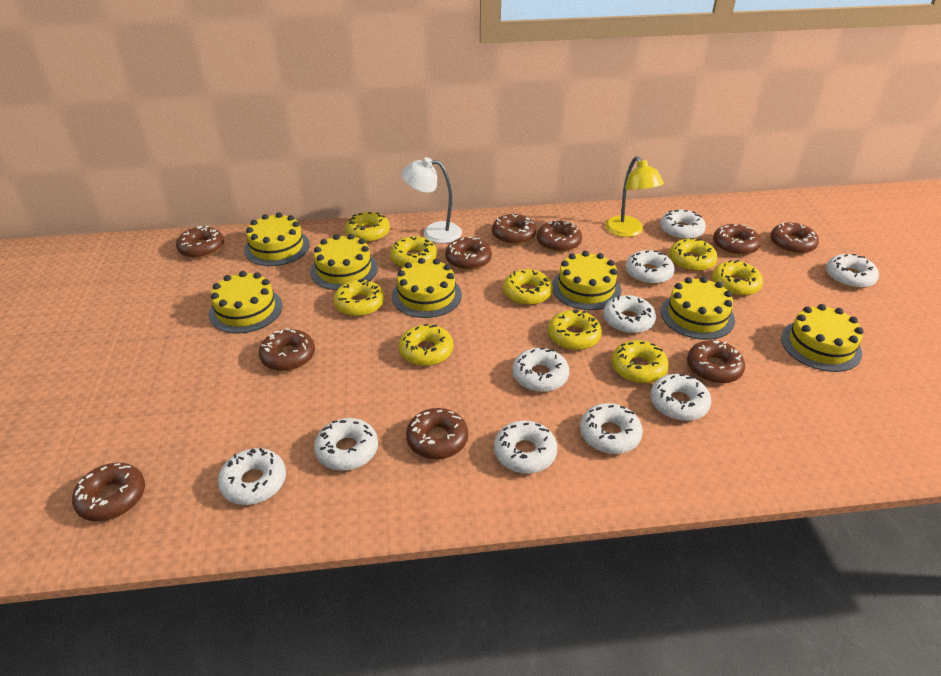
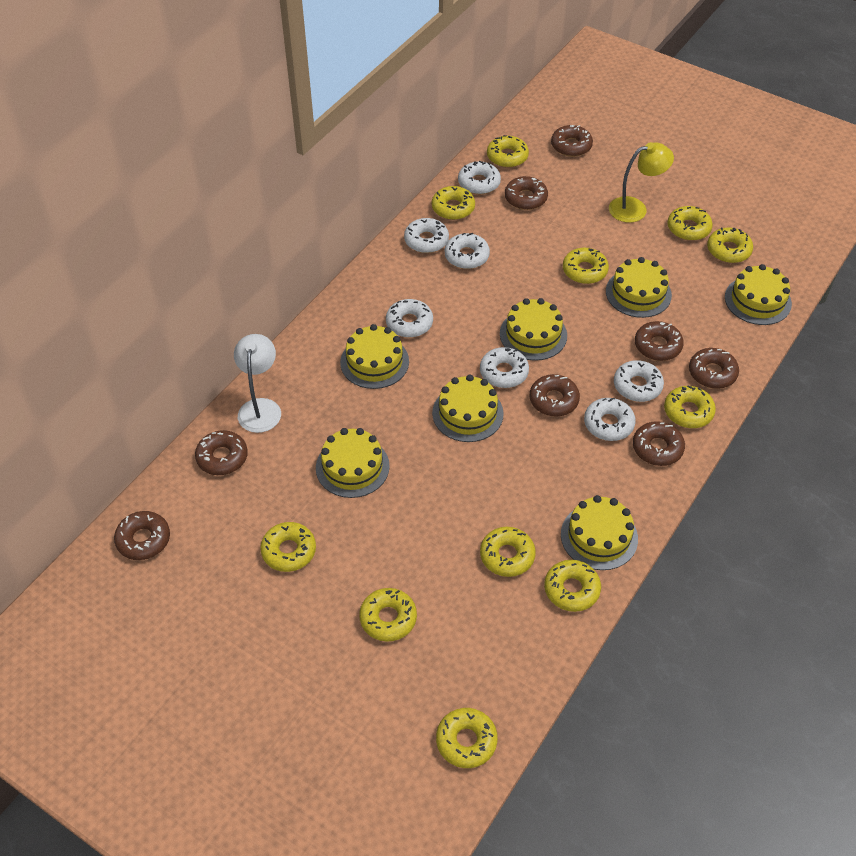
brown donut: [72,463,145,521] [176,225,224,258] [259,328,315,371] [406,408,468,459] [445,237,492,270] [492,214,537,245] [537,220,582,252] [687,340,745,384] [713,224,761,256] [770,222,819,254] = 10 -> [114,511,170,560] [195,430,248,475] [505,176,548,210] [530,374,580,417] [551,125,593,157] [633,421,685,466] [635,321,684,361] [689,348,739,389] = 8
white donut: [218,448,286,505] [314,418,378,471] [494,421,557,474] [513,348,569,392] [580,403,643,454] [603,295,656,334] [626,250,675,284] [650,374,711,421] [660,210,706,240] [826,254,879,288] = 10 -> [386,299,433,338] [404,218,449,253] [445,233,490,269] [458,161,501,194] [480,347,529,388] [584,398,636,441] [614,360,664,402] = 7
yellow donut: [333,279,384,317] [345,212,390,243] [390,236,437,267] [399,324,453,366] [503,269,553,305] [548,310,602,350] [611,340,669,383] [669,238,718,272] [712,260,763,296] = 9 -> [260,522,316,572] [359,588,417,642] [432,186,475,220] [436,708,498,768] [480,527,536,577] [487,135,529,168] [544,560,601,612] [563,248,609,284] [664,386,716,428] [667,206,713,241] [707,228,753,263] = 11

